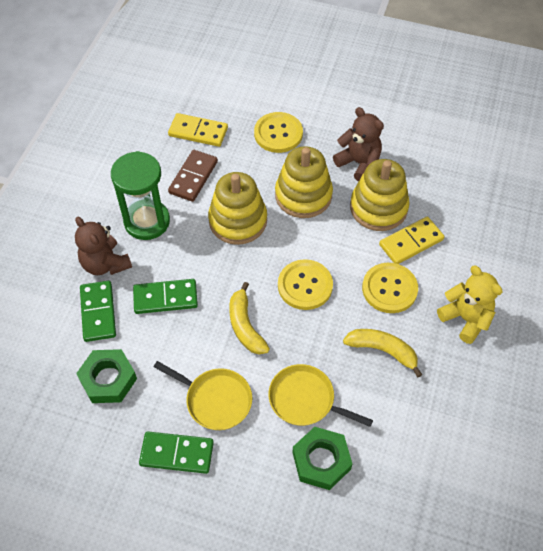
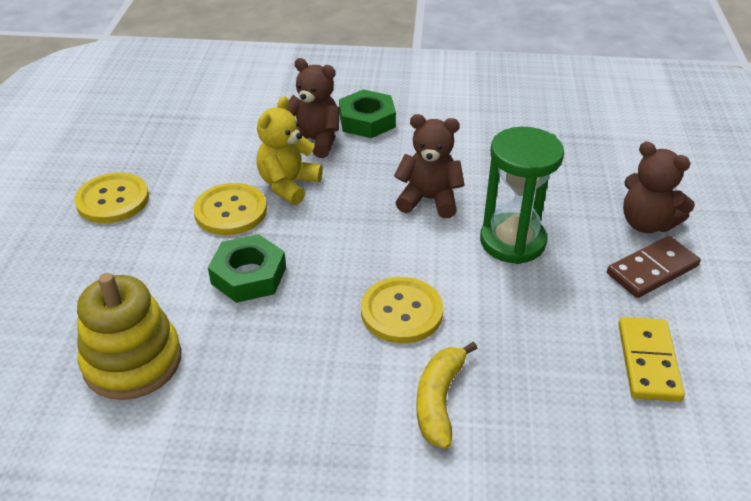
brown teddy bear: [75,217,132,275] [333,107,384,181] = 2 -> [287,58,340,158] [394,114,465,218] [623,142,695,233] = 3
green domino: [80,281,116,342] [133,279,198,314] [139,431,214,474] = 3 -> none = 0
yellow banana: [229,282,270,354] [343,329,422,377] = 2 -> [416,342,477,449] = 1
yellow domino: [168,113,228,147] [379,217,445,264] = 2 -> [618,317,685,402] = 1
yellow pan: [154,361,252,430] [269,364,373,427] = 2 -> none = 0
yellow stacking toy: [208,172,267,245] [275,146,333,218] [350,159,410,231] = 3 -> [77,273,182,400] = 1

